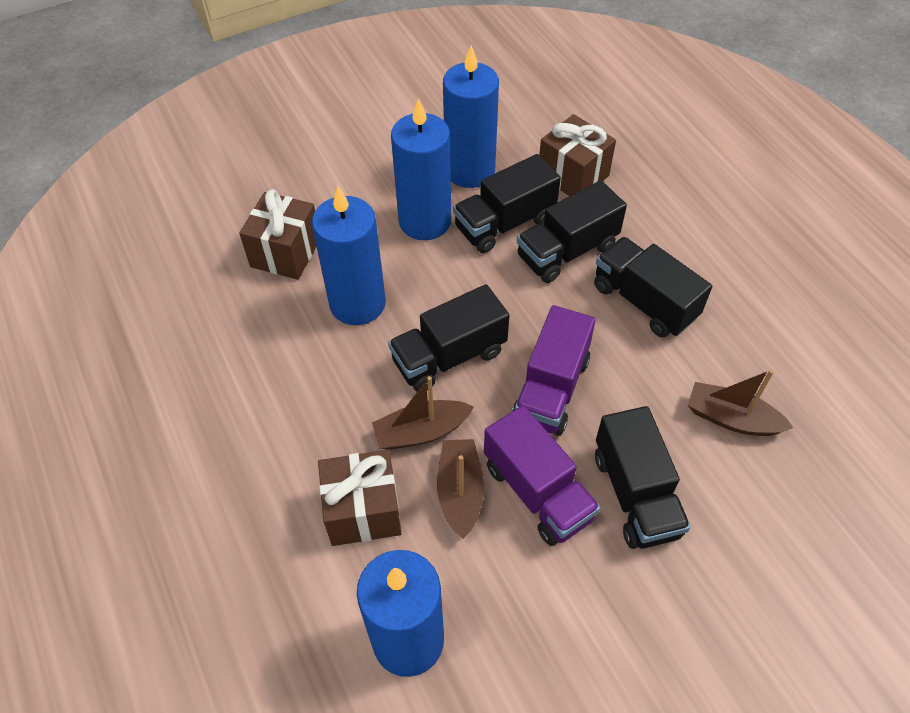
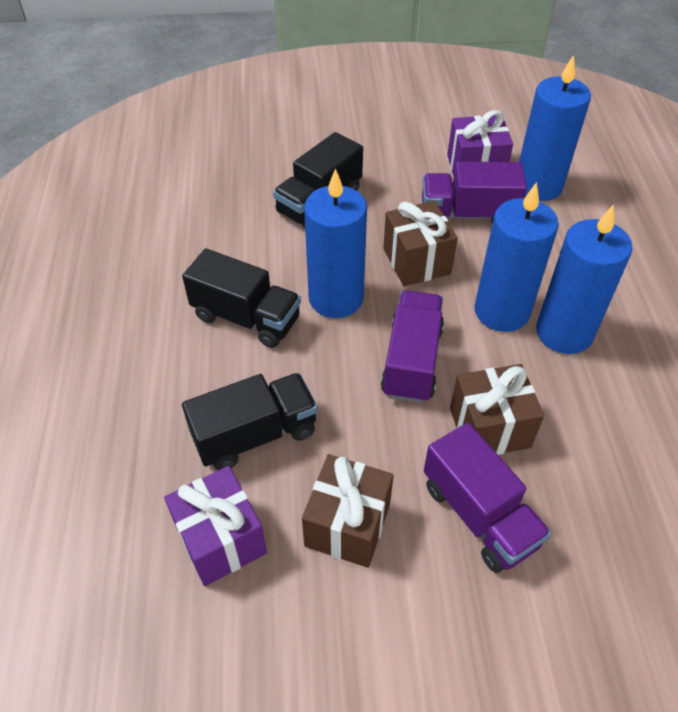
black truck: [388,284,510,392] [453,154,561,253] [517,180,627,283] [594,237,712,337] [595,406,691,549] = 5 -> [182,248,301,348] [182,373,318,470] [273,132,363,228] = 3
brown boat: [372,376,474,450] [437,439,485,539] [688,369,793,436] = 3 -> none = 0
purple gift: none = 0 -> [164,466,267,586] [447,110,513,176] = 2
purple truck: [484,405,601,546] [512,305,596,436] = 2 -> [381,290,444,403] [422,162,527,223] [424,423,551,573] = 3

